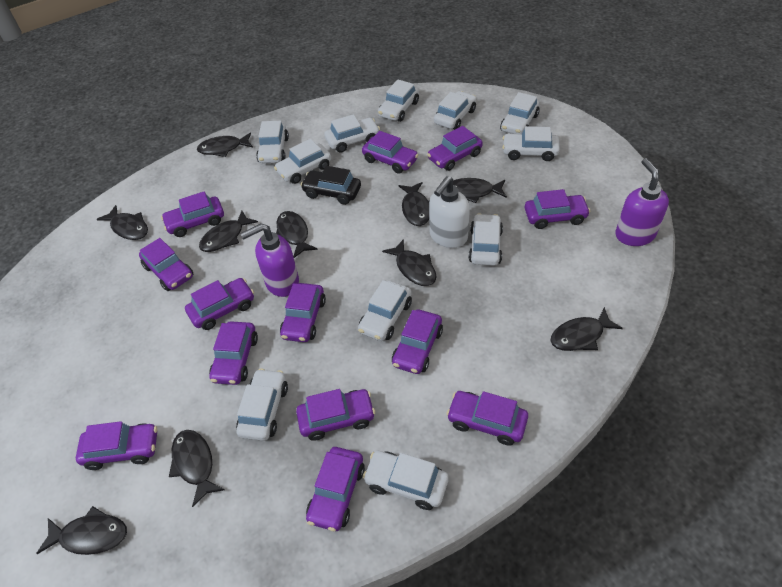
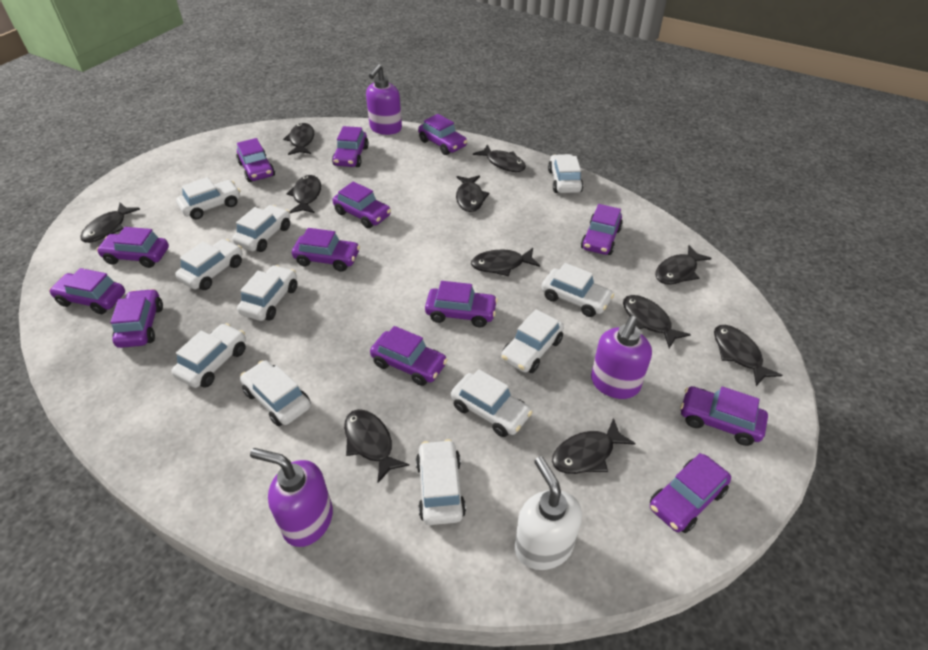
black car: [301,166,361,205] = 1 -> none = 0
black fish: [36,506,127,555] [97,205,148,240] [169,430,225,507] [197,133,253,157] [199,211,258,252] [276,211,318,258] [382,239,436,286] [399,182,429,226] [453,178,507,203] [550,307,623,351] = 10 -> [80,203,140,243] [283,123,314,155] [286,175,321,213] [344,409,409,483] [456,175,490,212] [471,248,540,276] [473,144,526,172] [552,418,636,474] [623,295,691,348] [655,245,712,285] [714,325,782,386] = 11
purple soap dispenser: [240,223,299,297] [615,158,669,246] = 2 -> [250,448,333,547] [366,64,402,135] [591,316,652,399] = 3

